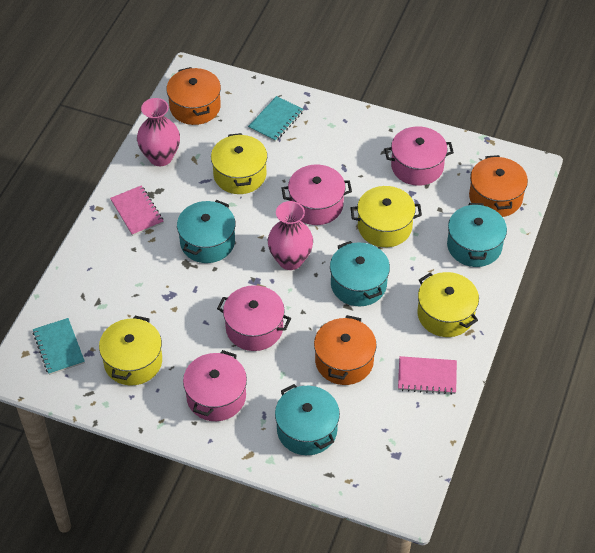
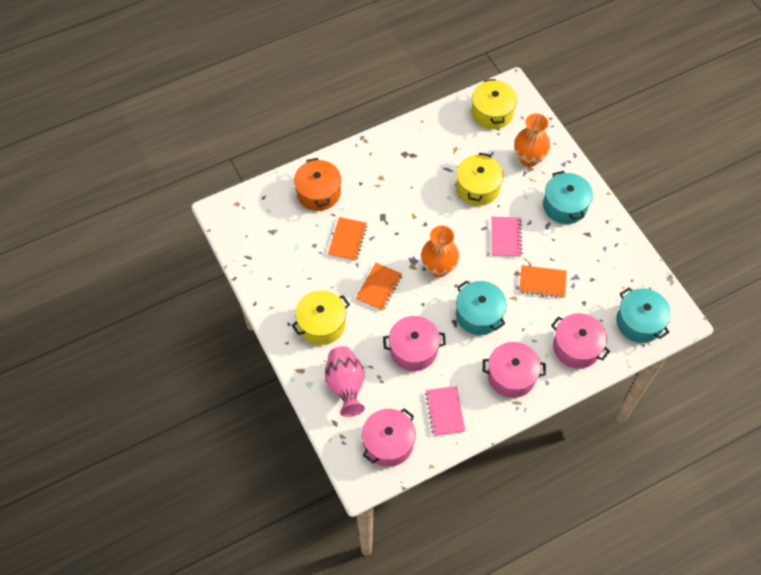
orange notebook: none = 0 -> [328,217,367,261] [356,263,402,311] [519,265,567,298] = 3
orange pot: [166,67,221,125] [314,315,377,385] [469,155,528,217] = 3 -> [294,158,341,211] = 1
orange vase: none = 0 -> [421,226,459,277] [514,113,550,167] = 2
pink vase: [137,98,180,166] [268,201,313,270] = 2 -> [325,346,365,417] = 1
turquoise notebook: [33,318,85,375] [248,96,303,142] = 2 -> none = 0
turquoise pot: [177,200,236,263] [275,384,340,455] [330,241,390,306] [447,203,507,267] = 4 -> [456,280,507,335] [543,171,593,224] [616,287,671,343] = 3
yellow pot: [99,316,162,386] [211,133,267,194] [351,186,422,247] [418,272,479,337] = 4 -> [292,290,350,345] [456,153,504,206] [471,79,517,129] = 3

